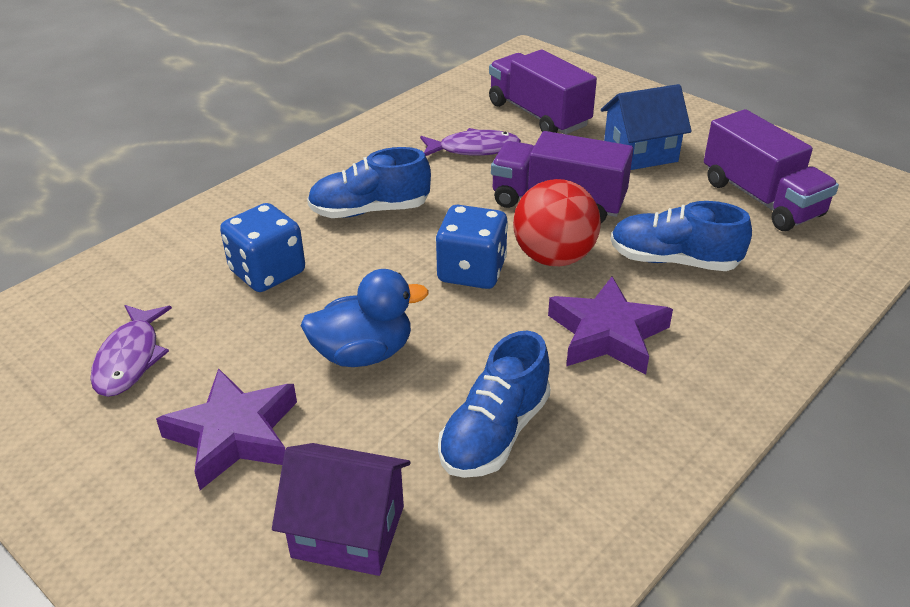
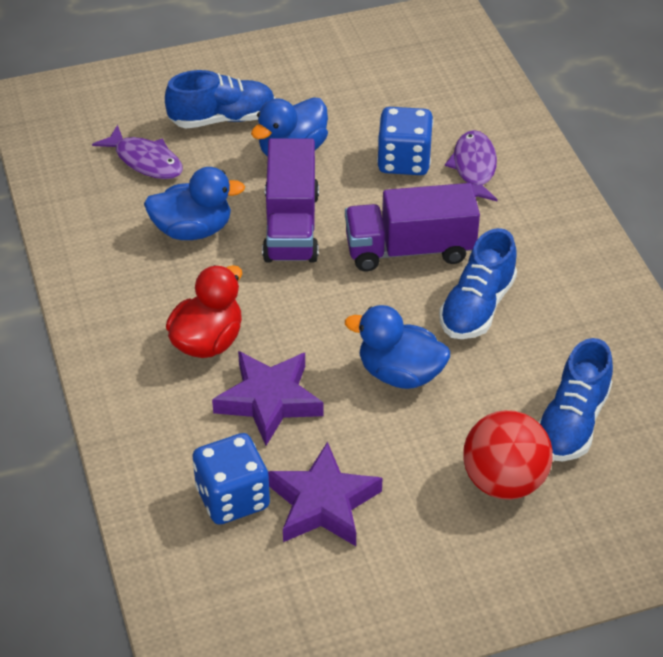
blue duck: [301,269,429,367] = 1 -> [144,167,245,240] [251,97,328,157] [345,305,450,389] = 3
blue house: [601,84,692,170] = 1 -> none = 0
purple house: [272,443,411,576] = 1 -> none = 0
purple truck: [489,49,597,134] [491,131,633,223] [704,109,839,231] = 3 -> [262,138,319,263] [345,183,480,272] = 2
red duck: none = 0 -> [166,265,242,358] = 1

